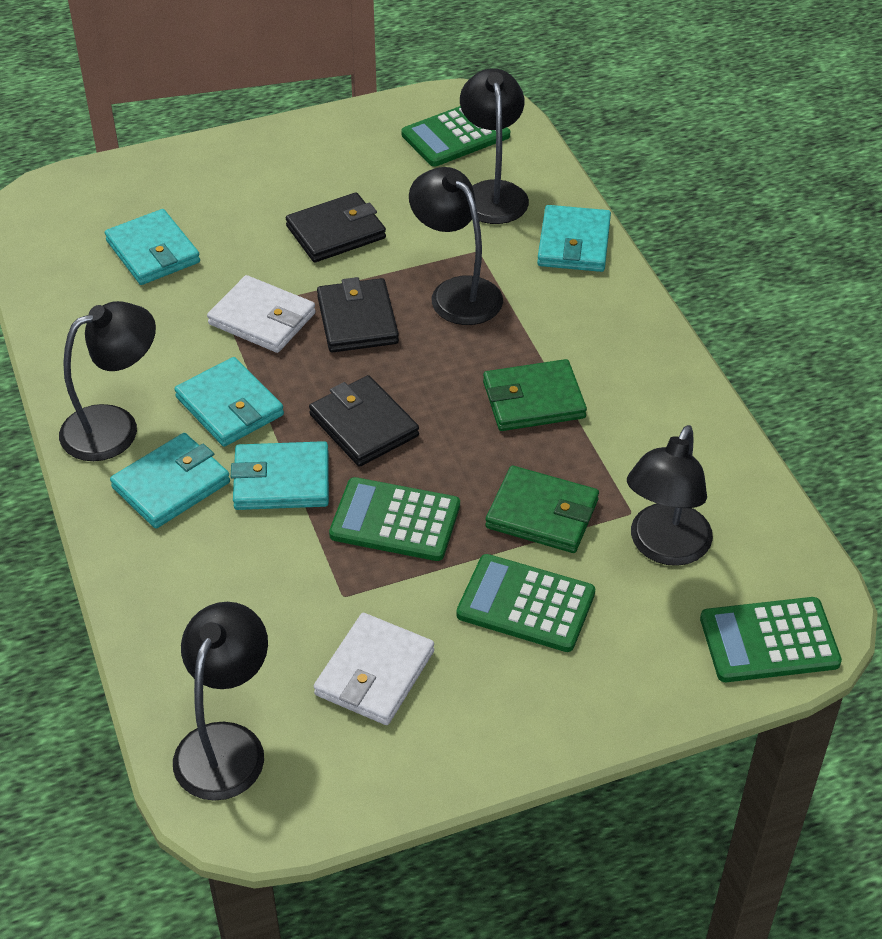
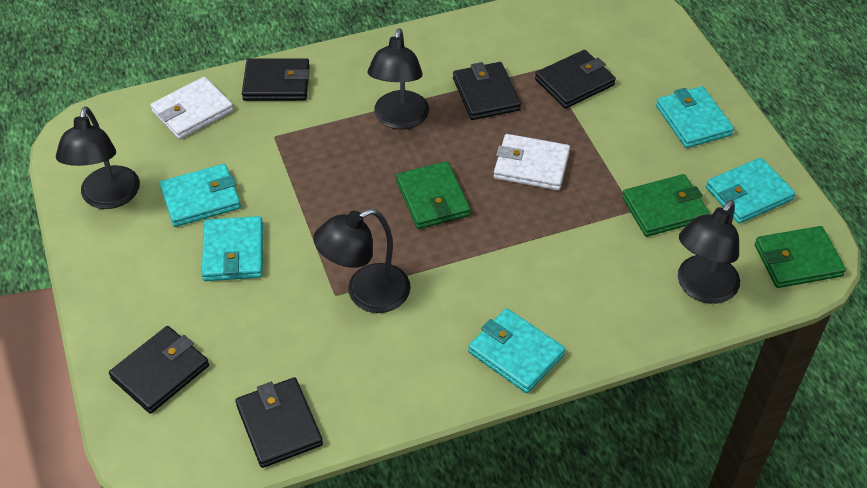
black lamp: [59,301,156,461] [173,602,268,801] [409,167,503,325] [460,68,529,224] [627,425,713,566] = 5 -> [56,106,140,209] [313,209,411,313] [368,28,429,129] [678,200,740,304] = 4
black wallet: [286,192,386,262] [309,375,419,467] [317,277,399,353] = 3 -> [109,326,209,414] [235,377,323,468] [242,58,310,101] [453,62,521,120] [535,50,616,109] = 5
green calculator: [329,477,460,561] [401,106,510,166] [456,554,595,652] [700,597,842,682] = 4 -> none = 0
green wallet: [483,359,587,431] [485,466,599,553] = 2 -> [396,161,471,229] [622,174,710,237] [755,226,846,288] = 3

